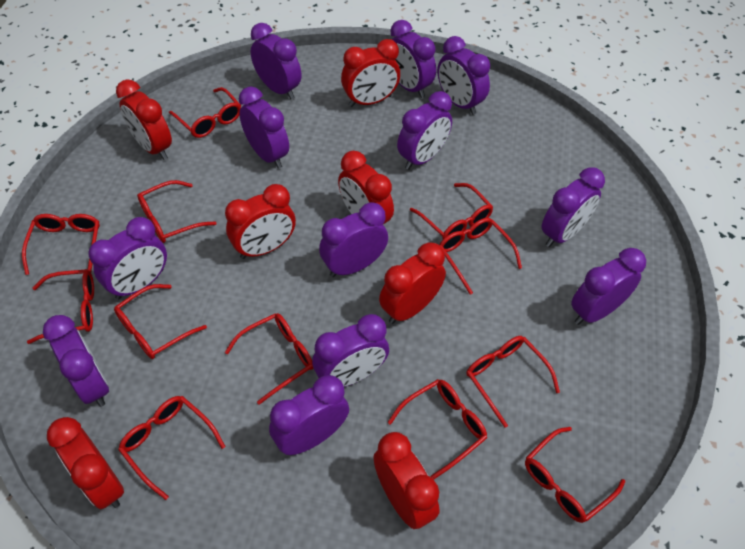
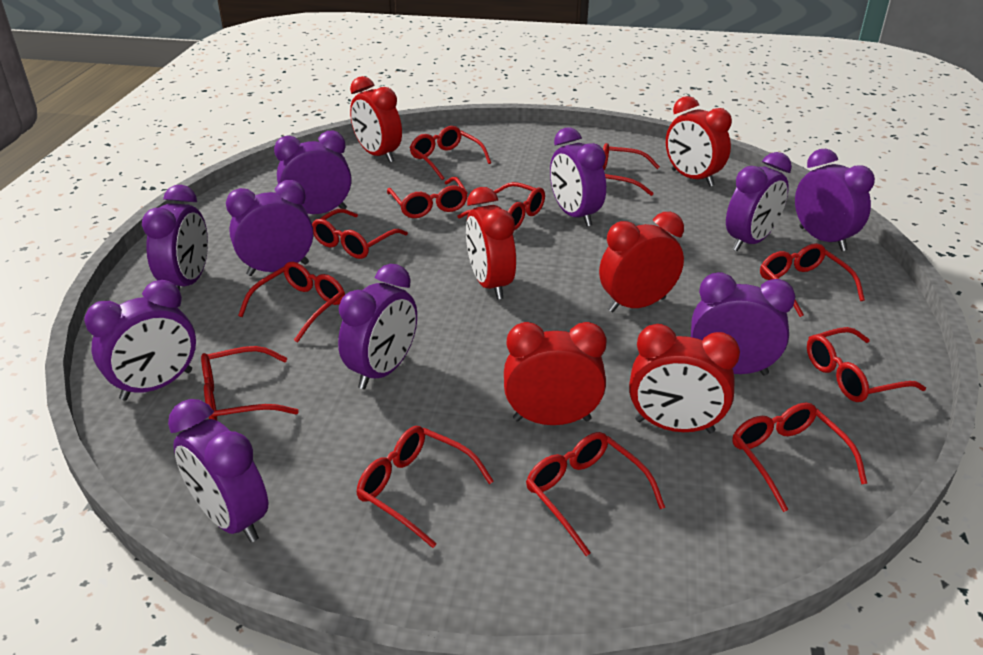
purple clock: [43,315,109,407] [88,217,167,299] [239,87,289,169] [250,23,301,99] [269,375,349,455] [312,314,389,387] [319,202,388,277] [390,20,436,98] [397,91,452,170] [437,36,490,115] [542,167,605,247] [571,248,646,325] = 12 -> [84,280,196,401] [142,185,208,291] [168,399,268,542] [226,180,313,276] [274,131,351,214] [338,264,417,389] [550,127,606,226] [691,272,796,376] [726,152,792,251] [795,149,875,251] = 10
red clock: [47,417,124,510] [116,79,172,160] [225,184,296,259] [338,151,394,224] [341,39,400,107] [373,432,440,529] [379,242,446,324] = 7 -> [350,76,402,163] [466,187,516,300] [504,322,607,425] [599,212,684,313] [629,324,740,433] [666,96,732,186] = 6

